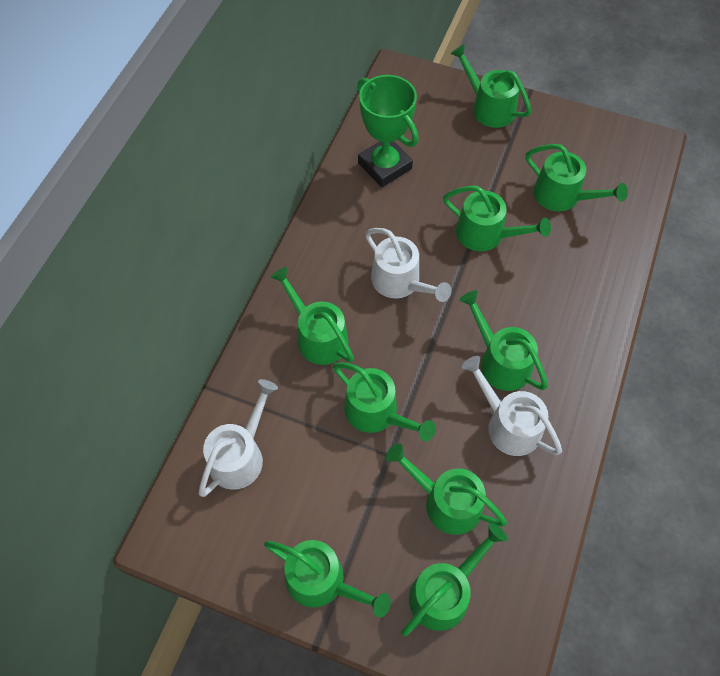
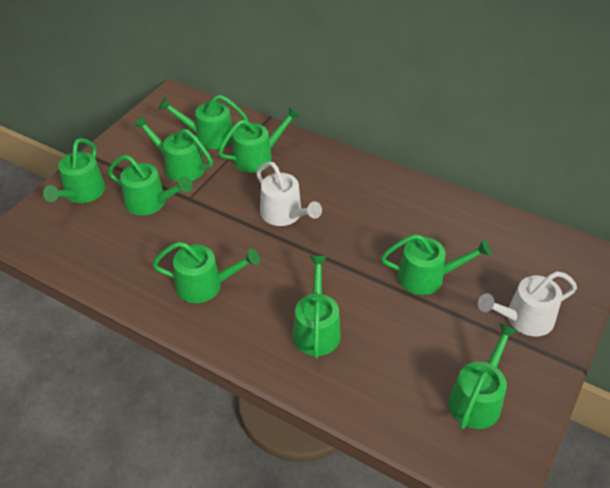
green trophy: [357,75,419,187] = 1 -> none = 0
white watering can: [198,379,278,497] [365,228,451,302] [462,356,562,456] = 3 -> [256,162,322,226] [478,271,577,336] = 2

